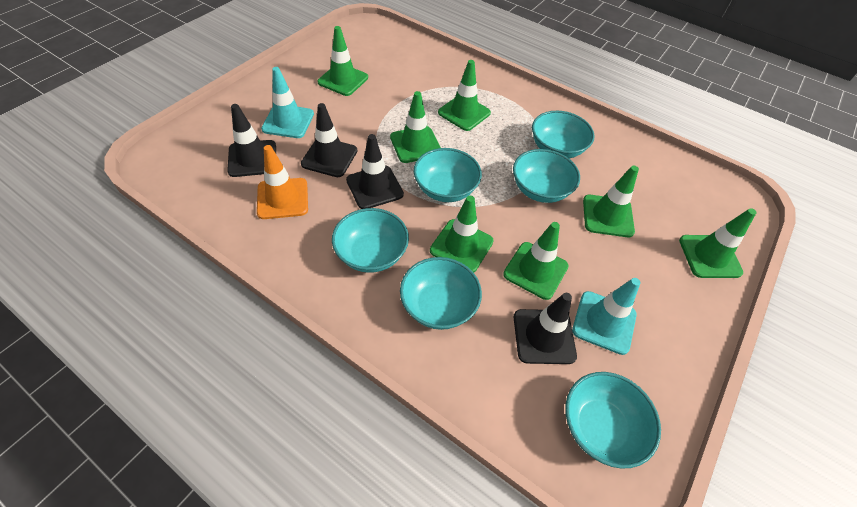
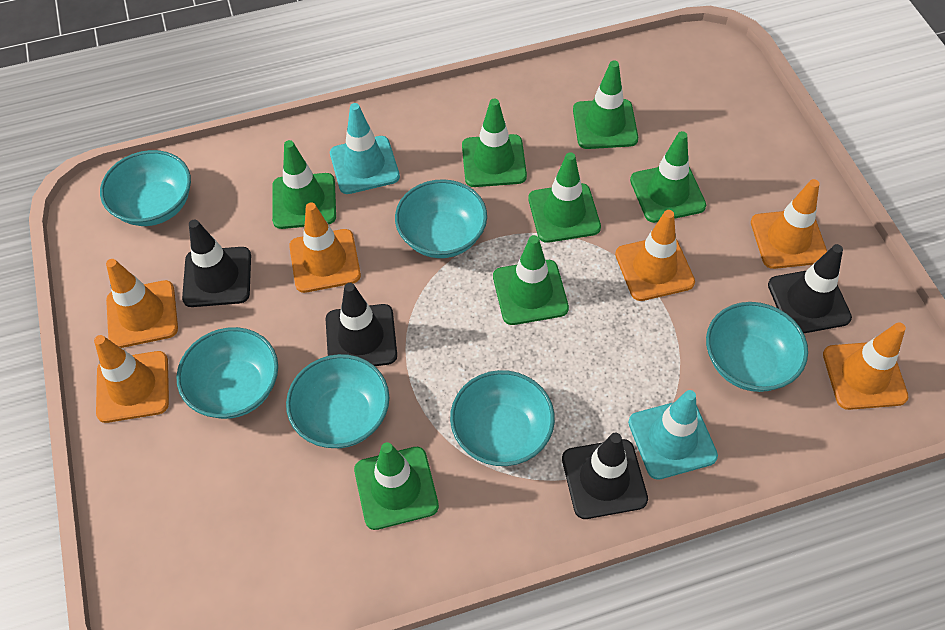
orange traffic cone: [257,145,308,219] = 1 -> [94,335,169,423] [106,259,178,348] [289,202,361,293] [615,210,695,301] [751,179,827,269] [823,322,909,410] = 6

